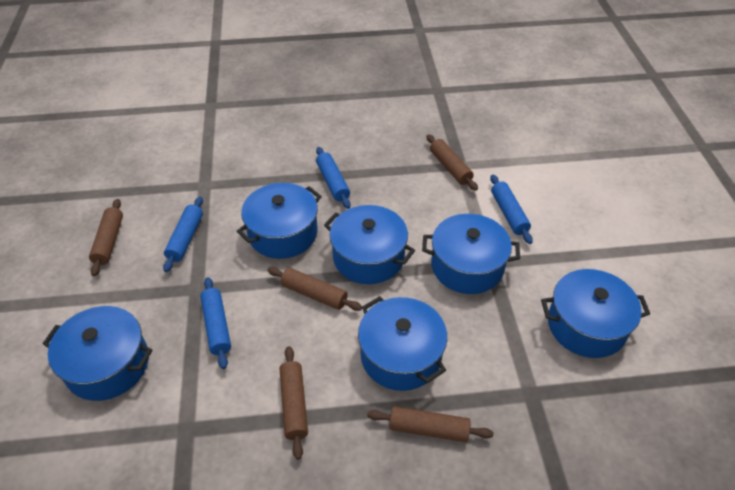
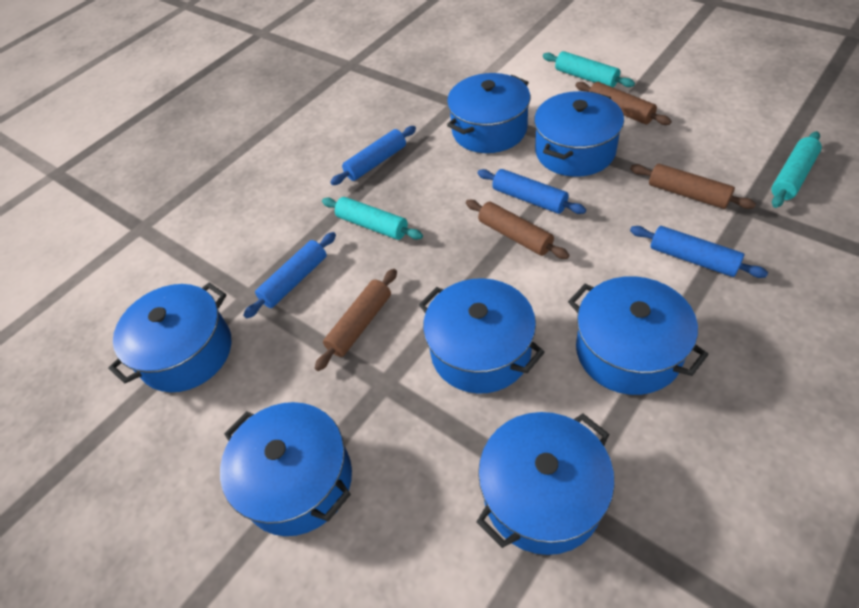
blue pot: [43,306,152,401] [237,183,322,259] [324,205,415,284] [358,296,447,391] [422,214,520,294] [541,269,650,358] = 6 -> [108,283,231,392] [220,402,352,536] [419,278,545,394] [447,73,531,153] [476,412,615,555] [534,91,624,177] [568,276,709,395] = 7
brown rolling pin: [89,199,123,276] [267,267,362,311] [280,346,308,460] [367,406,493,442] [426,134,478,191] = 5 -> [315,269,397,371] [466,200,570,259] [575,82,672,125] [630,164,756,209] = 4
turquoise rolling pin: none = 0 -> [322,197,423,240] [543,51,635,87] [771,131,822,208] = 3

